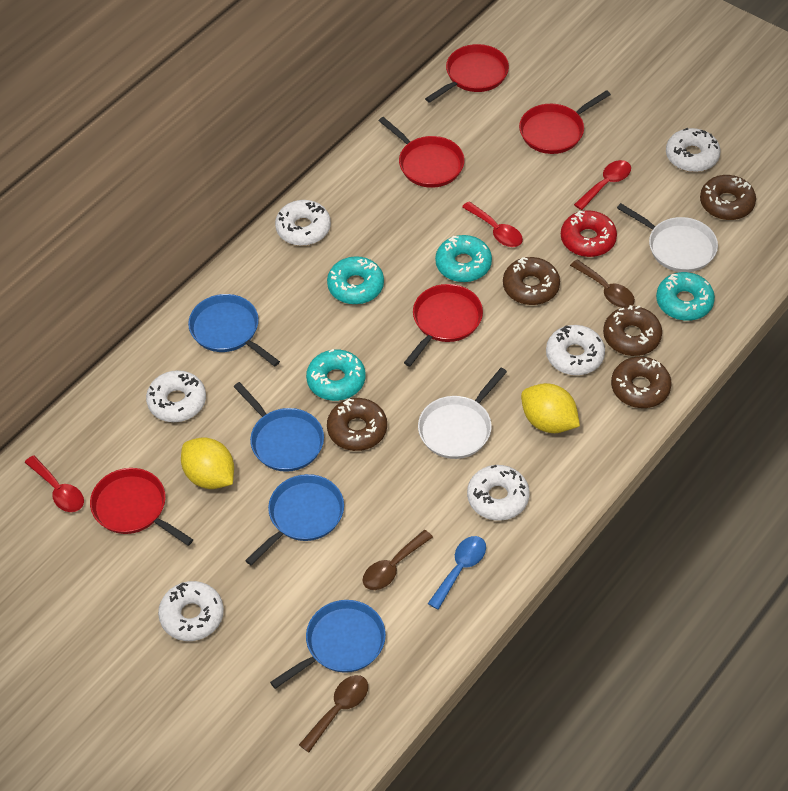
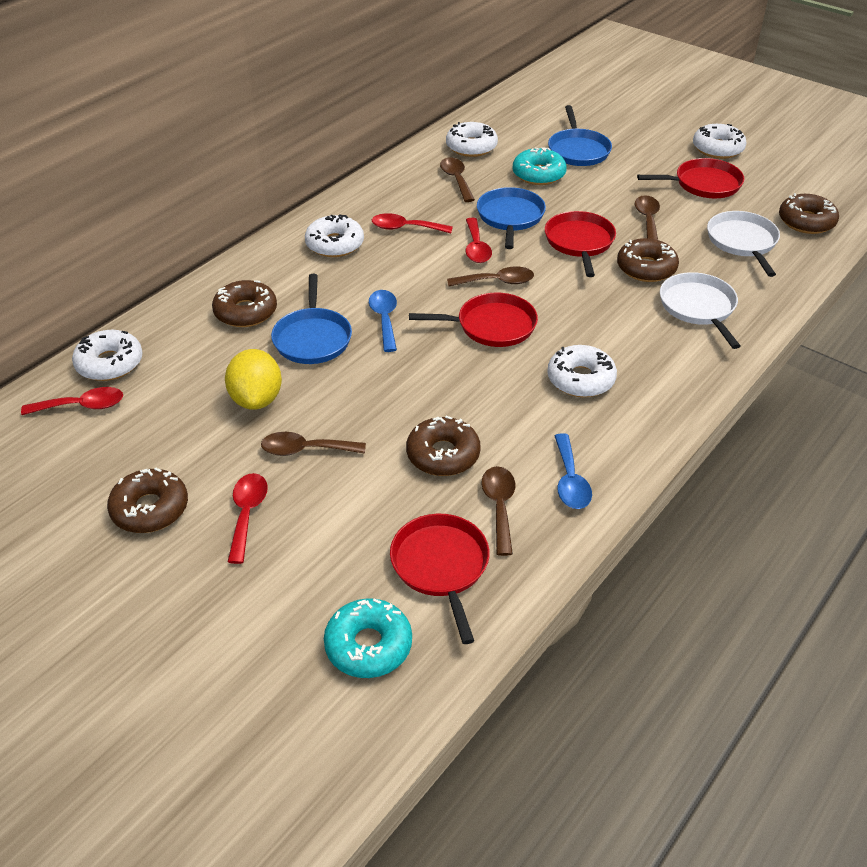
blue pan: [188,294,280,366] [234,382,324,472] [245,474,344,565] [270,600,386,689] = 4 -> [271,274,352,364] [477,187,546,249] [548,105,612,166] = 3
blue spoon: [428,536,486,610] = 1 -> [369,290,397,352] [555,433,592,509] = 2
brown spoon: [299,675,368,753] [363,530,433,590] [570,260,635,308] = 3 -> [261,432,366,456] [440,157,475,202] [447,267,534,287] [481,466,516,556] [635,195,660,240] = 5
red donut: [561,210,617,257] = 1 -> none = 0
red pan: [90,468,193,546] [379,117,465,188] [404,284,483,366] [425,44,509,103] [519,90,611,154] = 5 -> [390,514,490,644] [409,293,538,347] [545,211,616,277] [637,158,744,198] = 4
red spoon: [25,455,84,512] [462,202,523,247] [574,160,631,210] = 3 -> [21,387,123,415] [228,473,268,564] [372,213,453,233] [466,218,492,263] = 4
turquoise donut: [306,349,366,401] [327,256,384,304] [435,235,492,282] [656,272,715,321] = 4 -> [324,598,412,678] [513,147,567,185] = 2
white donut: [146,370,206,422] [158,581,224,641] [275,200,331,246] [467,465,530,521] [546,325,605,375] [666,127,720,172] = 6 -> [72,330,143,381] [305,214,364,257] [446,122,498,157] [547,345,617,397] [693,124,746,159] = 5
yellow lemon: [181,437,234,489] [521,383,580,433] = 2 -> [225,349,282,410] = 1

